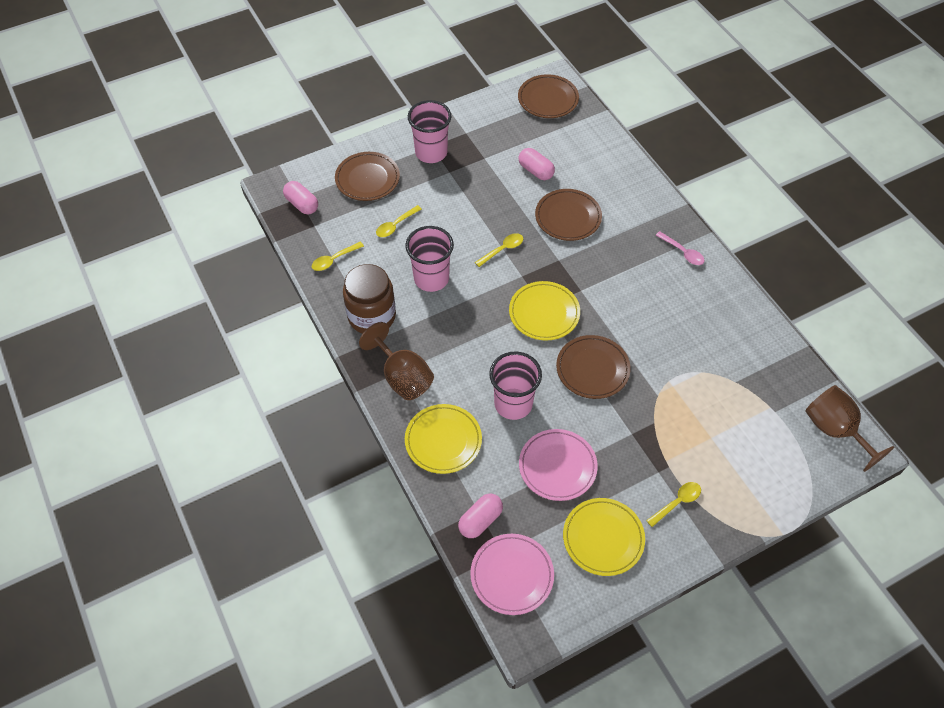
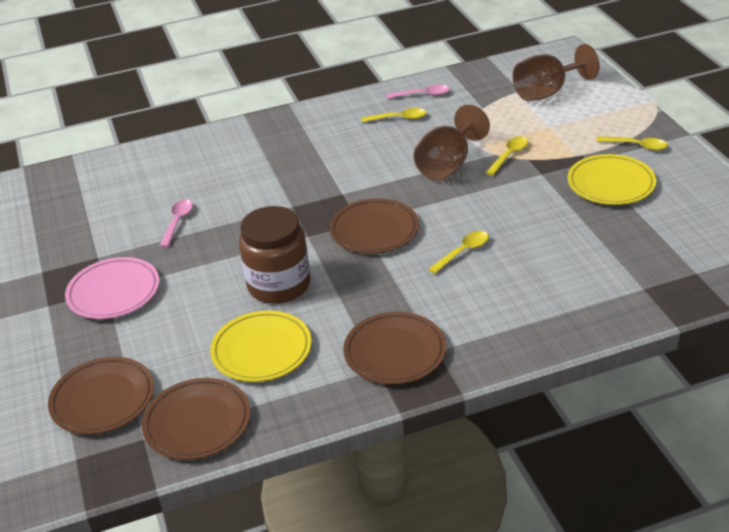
pink capsule: [283,181,318,215] [458,493,503,538] [519,148,555,180] = 3 -> none = 0
pink cup: [406,226,454,292] [408,100,451,163] [489,351,542,420] = 3 -> none = 0
pink plate: [470,534,554,615] [519,429,598,501] = 2 -> [65,257,159,319] = 1
pink spoon: [656,231,705,265] = 1 -> [160,199,193,248] [387,85,450,99] = 2
yellow plate: [405,404,482,474] [509,281,580,340] [563,498,645,576] = 3 -> [210,310,312,382] [567,154,656,205] = 2

